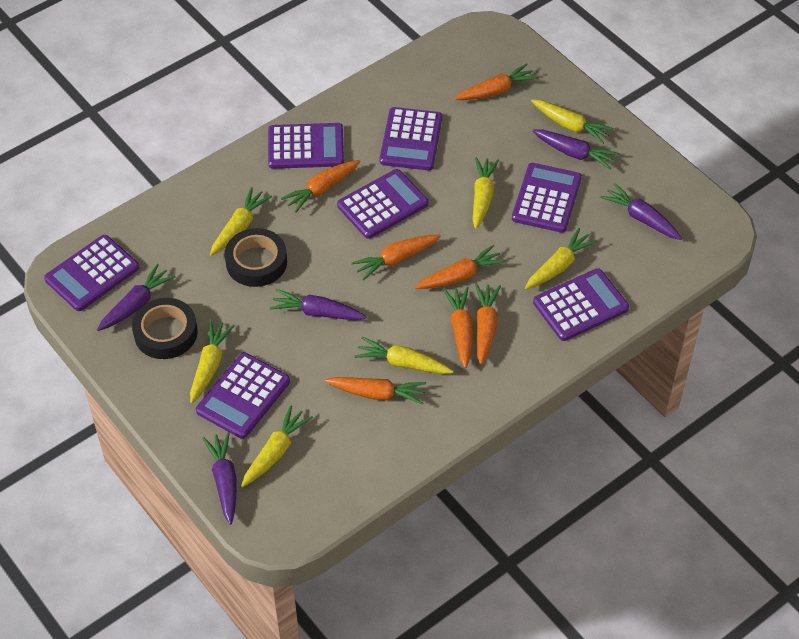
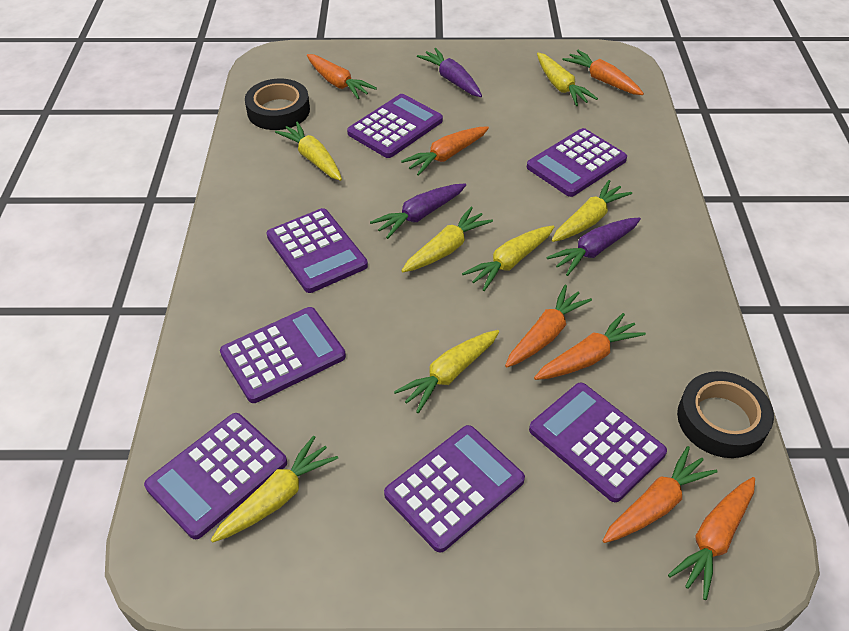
purple carrot: [97,264,176,331] [202,432,237,525] [270,289,367,320] [532,130,620,170] [600,183,682,240] = 5 -> [370,184,466,239] [417,48,482,97] [546,218,641,276] = 3

